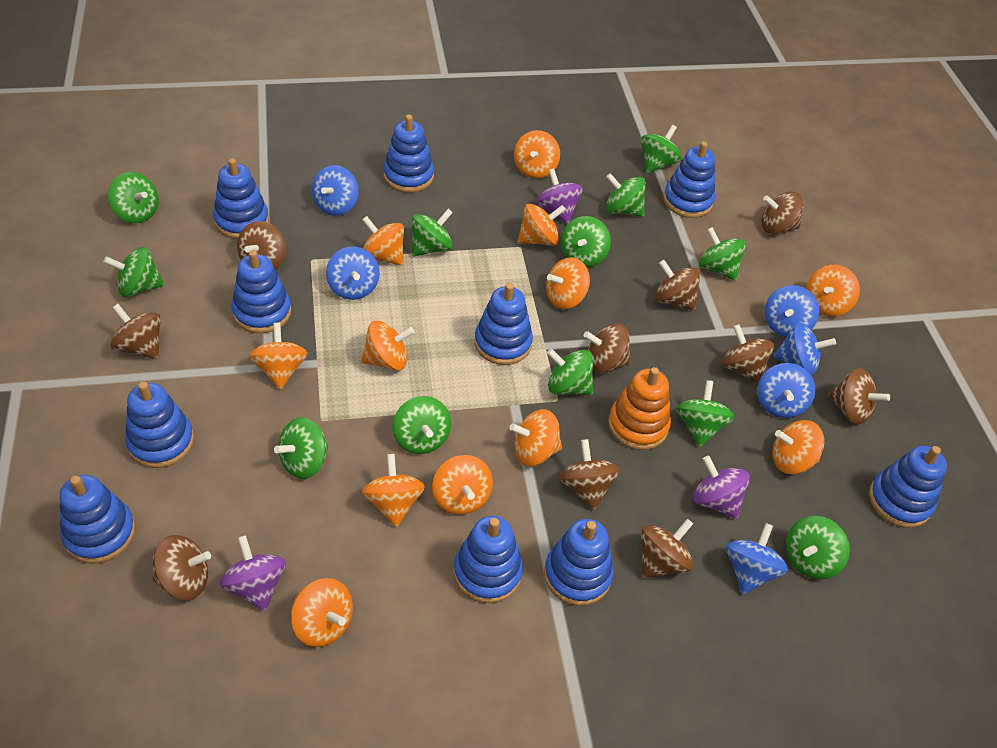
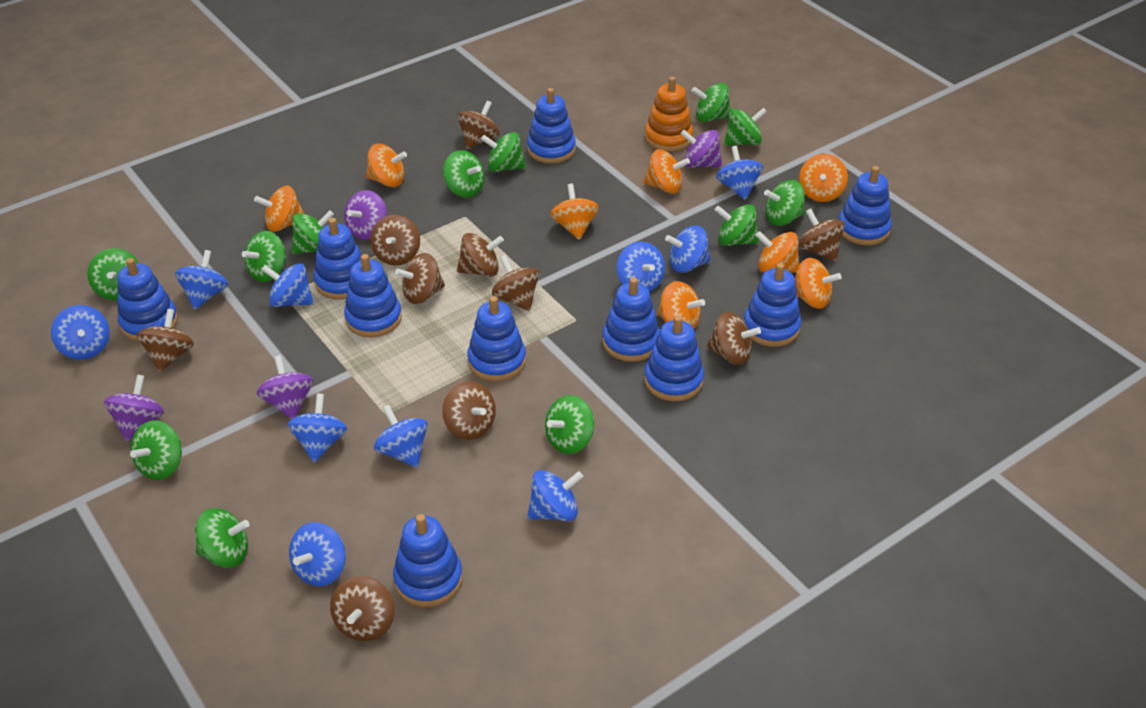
blue spinning top: [312,165,358,216] [326,246,379,300] [726,523,788,594] [757,363,816,418] [765,285,819,337] [773,322,836,375] = 6 -> [51,305,109,360] [175,250,228,310] [261,263,314,307] [287,394,347,462] [289,522,346,587] [374,405,428,467] [528,470,583,522] [617,242,665,292] [665,225,711,273] [716,146,763,200] = 10
orange spinning top: [249,323,308,390] [291,578,353,647] [361,321,414,371] [362,216,404,265] [362,454,425,527] [432,455,493,515] [509,409,562,466] [514,130,560,178] [518,204,566,246] [546,257,590,309] [772,420,824,474] [806,265,860,316] = 12 -> [254,185,304,232] [366,144,407,187] [550,184,599,240] [643,149,690,194] [657,281,705,329] [755,231,799,273] [795,258,842,309] [799,154,848,202] = 8
purple spinning top: [219,535,286,611] [536,168,583,224] [693,456,750,519] = 3 -> [104,374,164,441] [256,355,313,420] [344,190,387,240] [681,130,722,168] = 4

